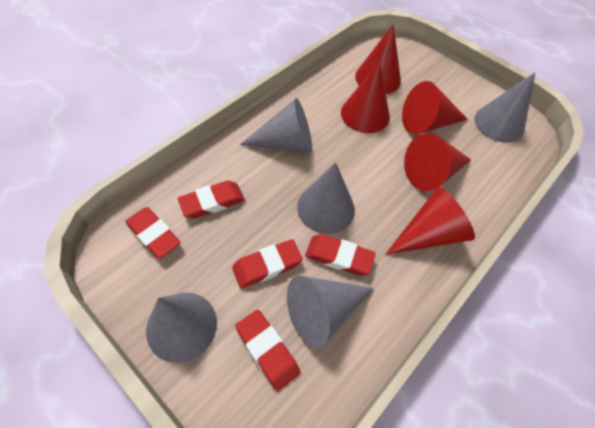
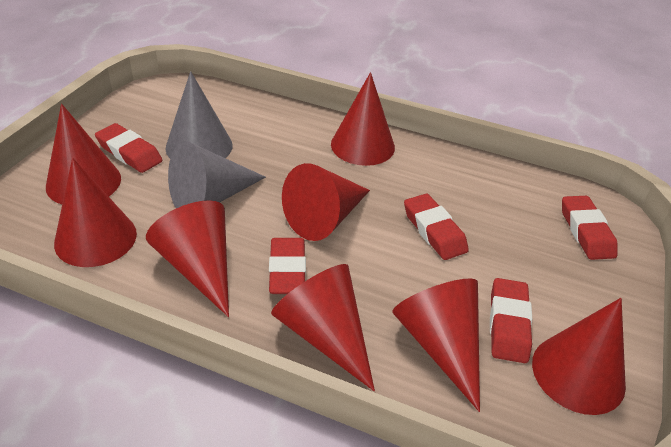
grey cone: [146,293,217,363] [240,98,312,153] [287,276,374,348] [297,162,355,234] [475,73,535,143] = 5 -> [165,71,233,158] [168,141,266,208] = 2
red cone: [341,61,390,133] [355,24,401,94] [385,187,475,255] [402,81,468,135] [404,133,471,191] = 5 -> [46,104,121,204] [54,158,137,267] [146,200,229,317] [271,264,375,391] [282,163,370,241] [331,72,395,166] [392,278,480,412] [532,298,626,415] = 8

